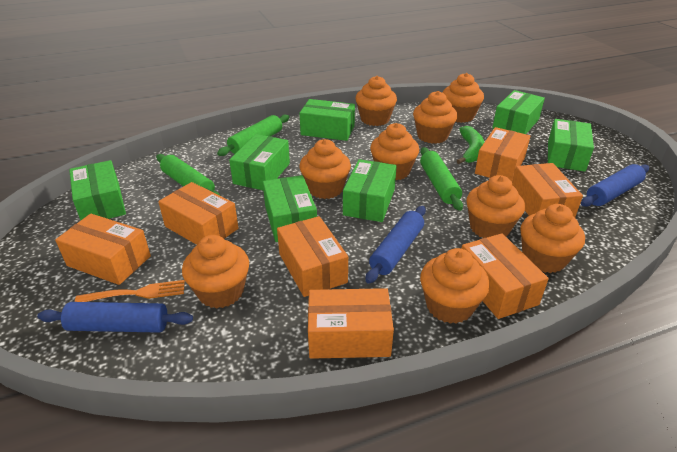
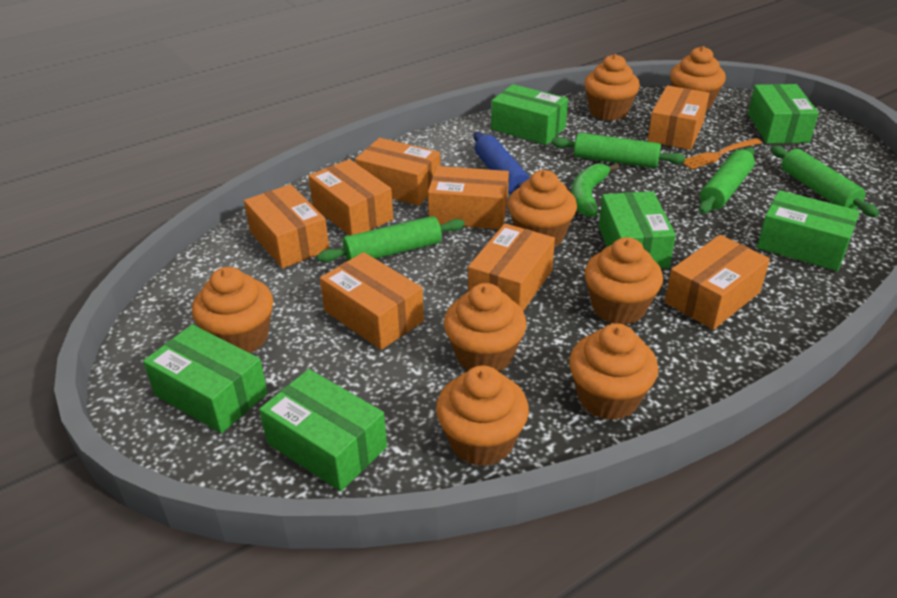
blue rolling pin: [37,302,193,333] [365,206,426,284] [581,164,649,207] = 3 -> [474,132,530,194] = 1
green box: [69,160,126,220] [229,134,290,190] [263,175,317,242] [300,99,355,141] [343,159,397,222] [492,90,545,134] [548,119,594,172] = 7 -> [143,324,268,433] [259,369,387,491] [491,84,568,145] [599,191,676,269] [748,84,819,144] [757,190,860,271] = 6
green rolling pin: [156,154,220,196] [217,115,290,156] [420,147,463,211] = 3 -> [317,216,465,262] [551,133,685,168] [699,147,755,214] [771,146,879,217] = 4
orange box: [55,214,151,285] [158,182,238,245] [277,216,348,297] [308,288,394,359] [461,233,549,319] [475,127,530,182] [512,163,583,217] = 7 -> [244,184,329,268] [308,159,393,236] [320,252,424,350] [355,138,441,206] [428,166,509,229] [468,223,555,311] [647,85,710,150] [665,235,770,330] = 8
orange cupcake: [182,235,249,309] [299,139,351,199] [355,76,397,126] [370,123,419,180] [413,91,457,144] [420,248,490,324] [443,73,484,123] [466,175,525,238] [520,204,585,273] = 9 -> [192,267,273,353] [436,366,529,466] [444,283,527,372] [508,170,577,247] [569,323,658,420] [584,54,640,121] [585,237,663,325] [670,46,726,111] = 8

